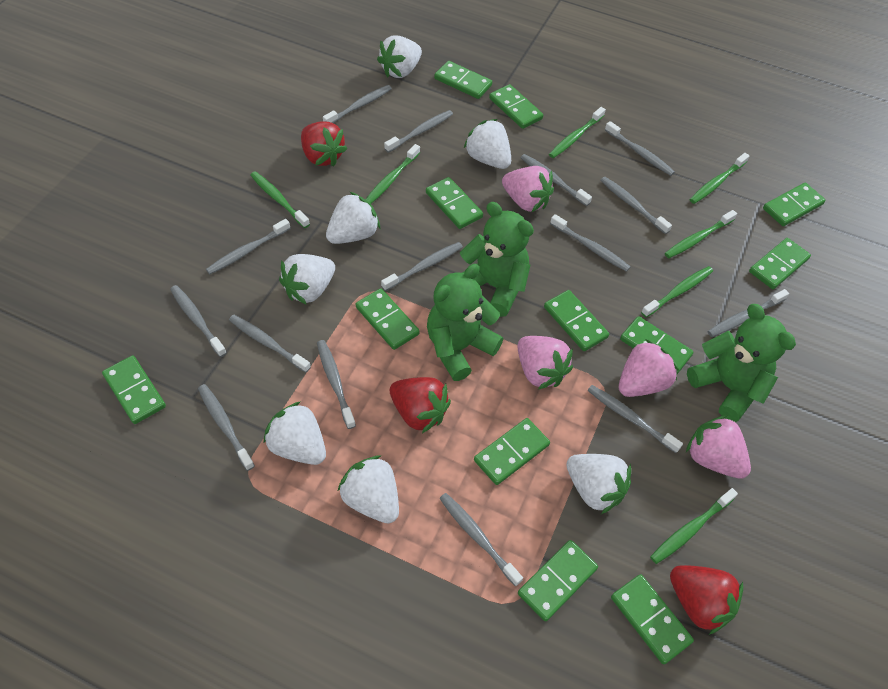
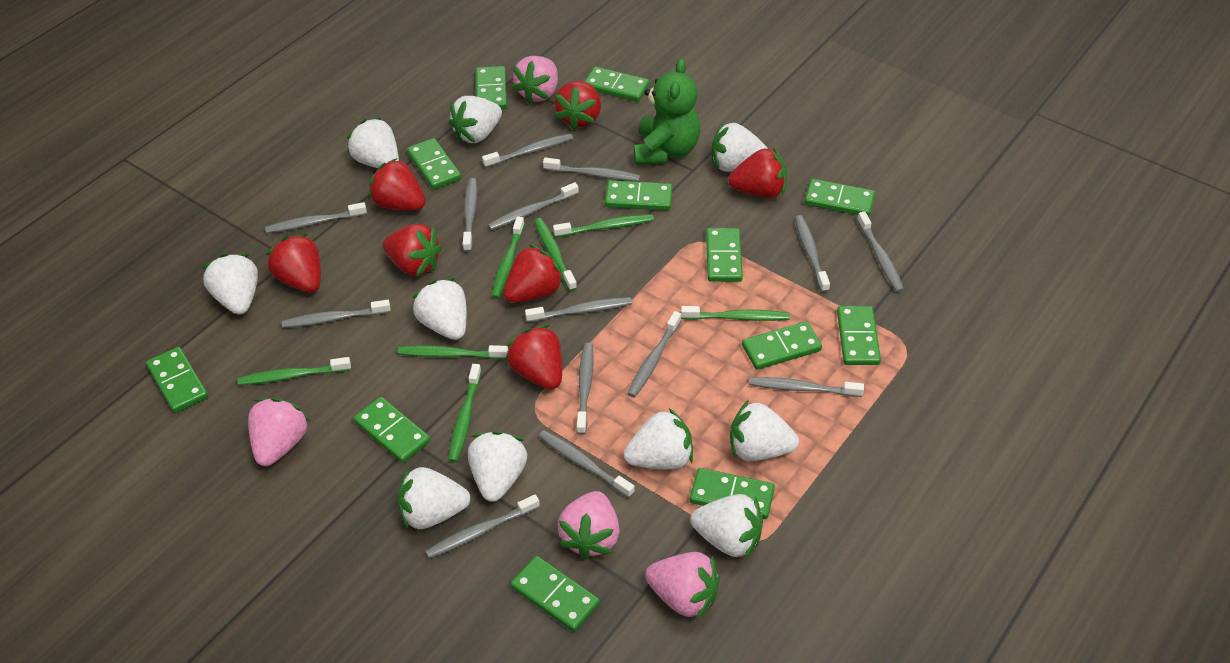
green teddy bear: [427,264,503,381] [460,202,534,317] [687,304,796,422] = 3 -> [634,59,700,165] = 1
grey toothbrush: [170,285,227,357] [198,384,255,471] [206,219,291,274] [229,315,311,373] [317,340,356,429] [323,85,392,123] [381,242,463,291] [384,110,453,153] [439,493,523,586] [521,154,592,206] [550,214,631,272] [587,385,683,453] [600,177,672,234] [605,121,675,176] [708,289,789,337] = 15 -> [265,202,367,233] [282,300,391,328] [425,494,540,559] [463,178,477,252] [482,133,574,168] [488,182,579,230] [525,297,632,322] [539,430,635,498] [543,158,640,181] [576,343,594,435] [627,311,682,397] [749,377,864,397] [795,215,830,292] [857,212,904,292] = 14
red strawberry: [301,121,347,166] [390,377,451,433] [670,565,743,635] = 3 -> [266,234,321,293] [368,158,426,211] [383,224,442,276] [503,244,564,303] [506,325,562,389] [554,81,601,130] [728,147,787,198] = 7
white strawberry: [263,401,326,465] [279,254,335,305] [326,192,380,244] [338,455,399,524] [377,36,422,78] [463,119,511,169] [566,454,631,514] = 7 -> [202,254,258,315] [347,117,399,168] [397,467,470,529] [413,278,467,340] [448,96,502,143] [468,431,527,502] [624,408,693,470] [690,494,763,559] [711,123,768,172] [730,400,799,461] = 10

